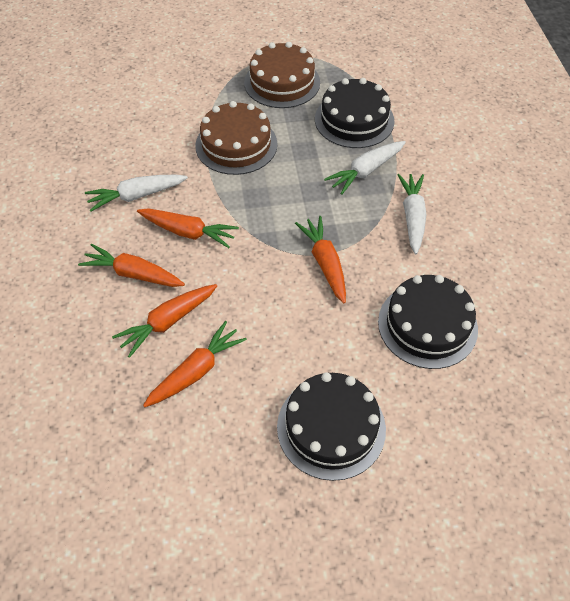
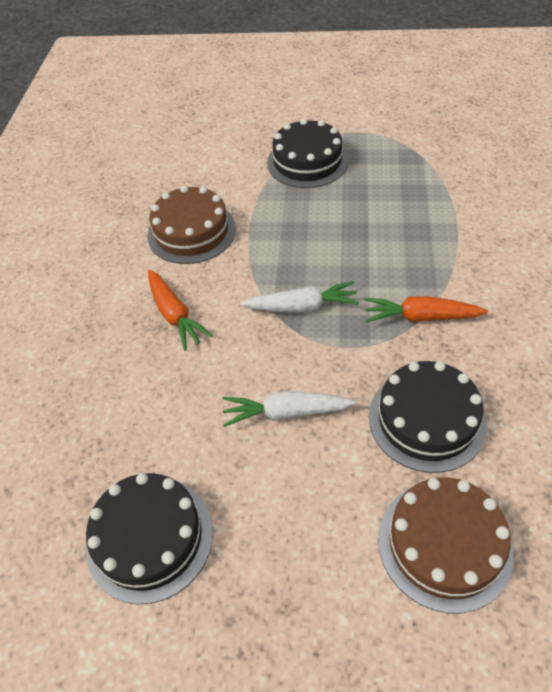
orange carrot: [78,243,185,287] [112,284,217,358] [137,208,239,248] [143,321,247,407] [295,216,346,304] = 5 -> [148,269,213,351] [364,296,488,322] = 2
white carrot: [85,175,188,212] [324,141,406,195] [397,174,427,254] = 3 -> [222,391,356,427] [240,281,359,313] = 2

